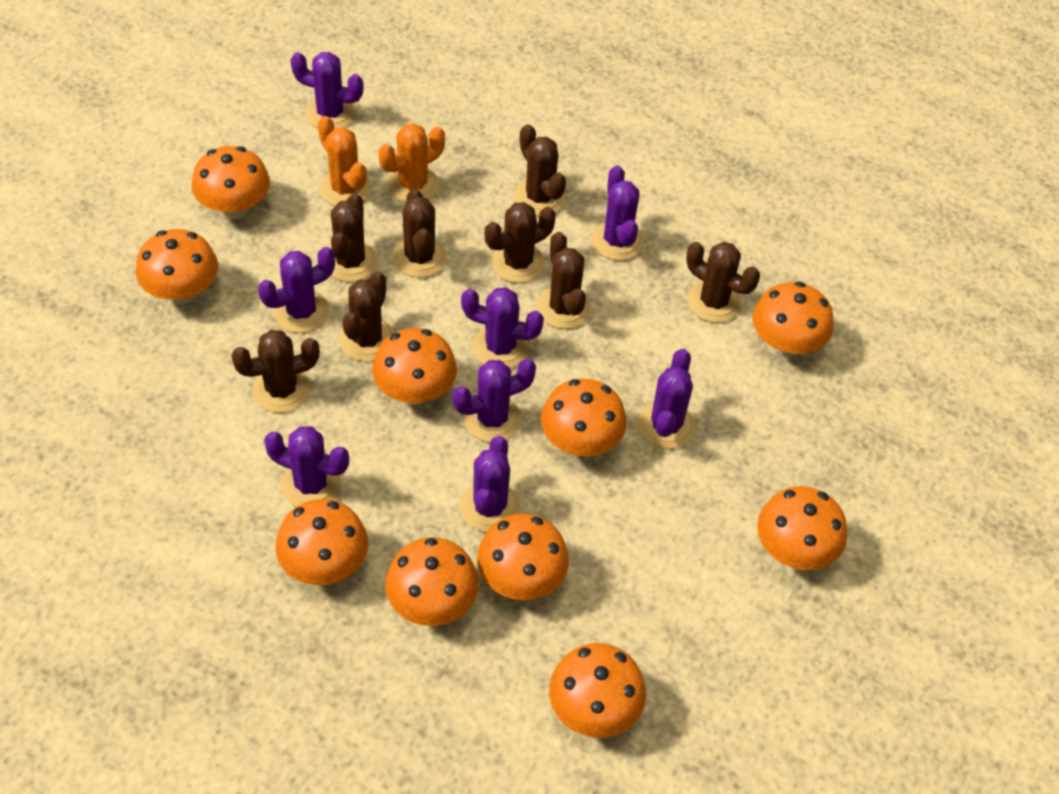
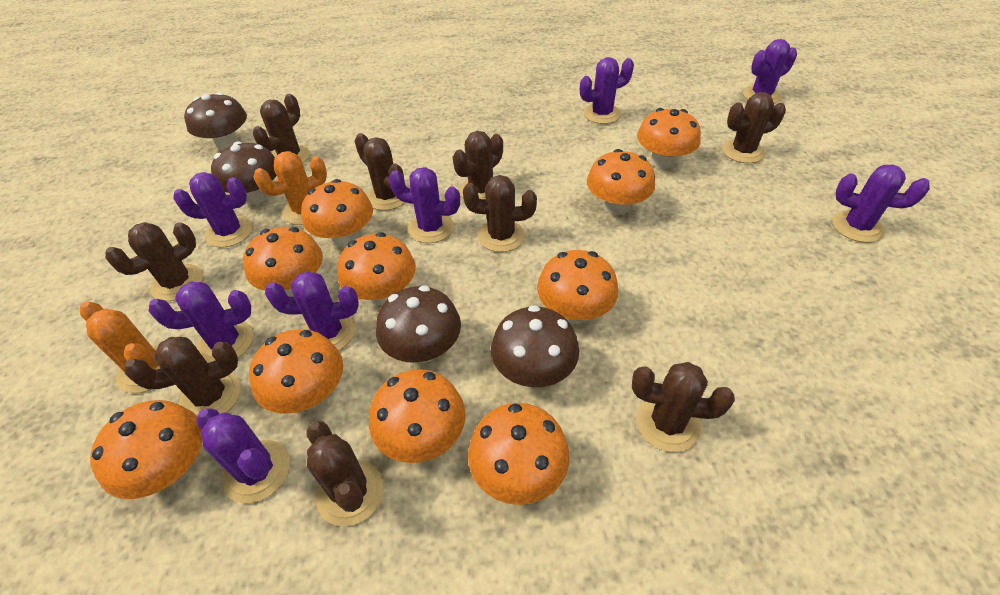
brown cactus: [231,330,320,413] [330,193,378,282] [339,271,395,362] [393,189,447,277] [485,202,556,283] [514,124,566,216] [536,232,591,329] [686,242,760,323] = 8 -> [105,222,203,301] [125,337,241,416] [252,94,310,163] [306,421,384,526] [354,133,405,211] [453,131,503,199] [463,175,537,252] [632,362,735,452] [722,92,786,163] = 9
brown mushroom: none = 0 -> [184,92,247,150] [211,141,277,204] [376,285,461,363] [491,305,579,387] = 4

